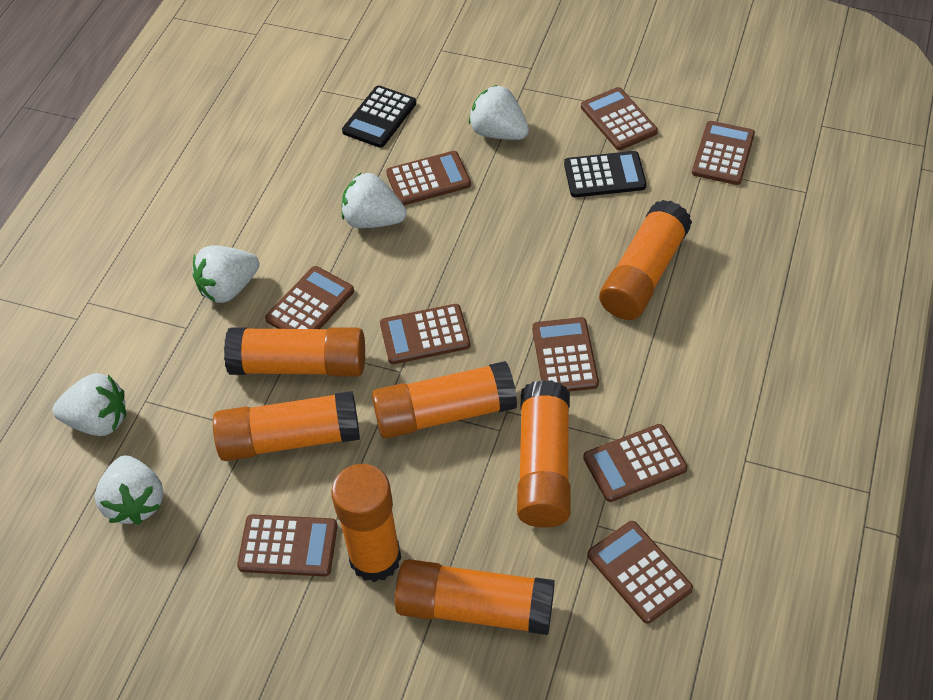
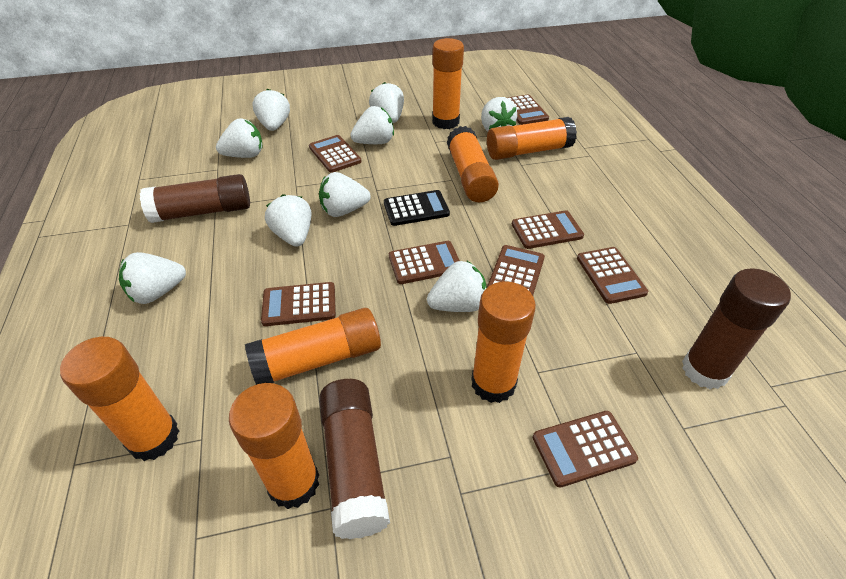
black calculator: [342,85,416,148] [564,151,647,197] = 2 -> [384,190,450,226] = 1
brown calculator: [237,514,338,577] [265,266,354,329] [380,304,471,364] [386,151,471,205] [532,317,599,392] [581,87,658,150] [583,424,688,502] [587,521,693,624] [692,121,755,185] = 9 -> [261,282,336,326] [309,135,362,173] [389,241,460,284] [487,245,545,295] [508,95,549,125] [512,210,584,249] [533,411,638,488] [577,247,648,304] = 8
brown glue stick: none = 0 -> [140,174,250,223] [319,379,390,539] [682,268,791,389] = 3
white strawberry: [53,373,126,436] [95,455,164,525] [192,245,260,303] [342,173,407,228] [469,85,529,140] = 5 -> [119,252,186,304] [216,118,263,158] [253,89,290,131] [265,194,311,247] [319,172,371,217] [350,106,394,144] [369,82,404,123] [427,260,487,312] [481,97,517,131] = 9

